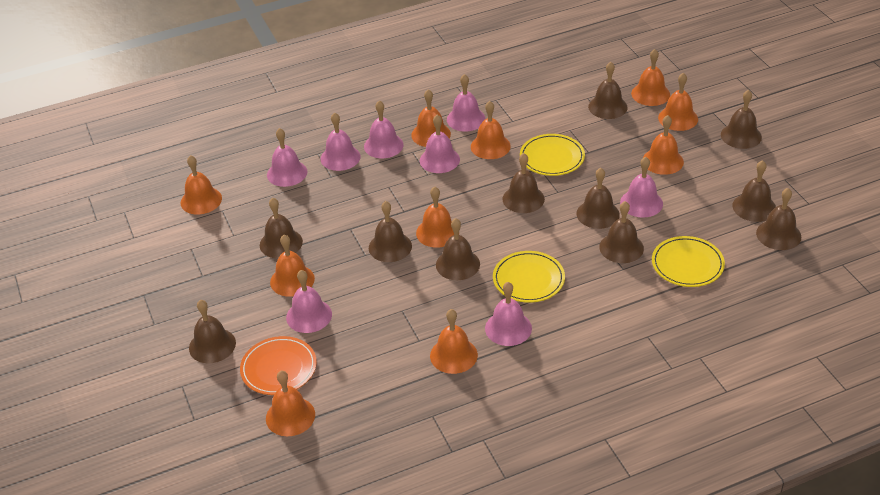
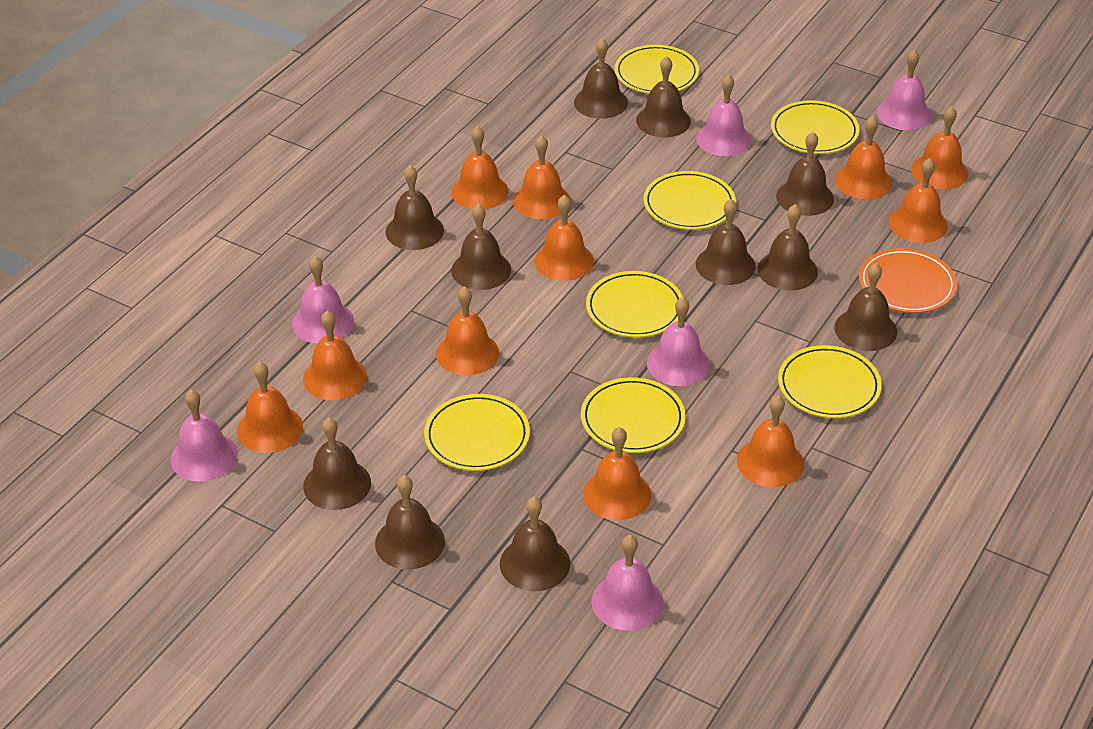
orange bell: [181,155,222,215] [266,371,315,436] [270,235,315,297] [411,89,451,147] [416,187,454,248] [430,309,478,374] [471,101,511,159] [631,49,670,106] [643,115,684,175] [658,73,698,131] = 10 -> [237,362,303,453] [303,311,367,400] [436,286,499,375] [452,126,509,209] [513,135,571,219] [534,195,594,281] [583,427,651,520] [737,395,804,487] [835,116,892,199] [889,158,948,243] [911,106,968,189] = 11
pink bell: [267,128,307,187] [286,270,332,333] [321,112,361,171] [364,100,404,158] [420,115,460,173] [447,74,486,132] [485,282,532,346] [620,157,663,218] = 8 -> [170,390,238,482] [292,256,354,344] [591,535,664,631] [647,297,710,386] [696,74,751,156] [877,49,932,130] = 6
yellow plate: [493,251,565,303] [520,134,585,176] [652,236,725,287] = 3 -> [424,394,530,471] [581,377,686,453] [586,271,683,338] [615,45,699,94] [644,171,736,230] [771,100,860,154] [778,345,882,418] = 7

